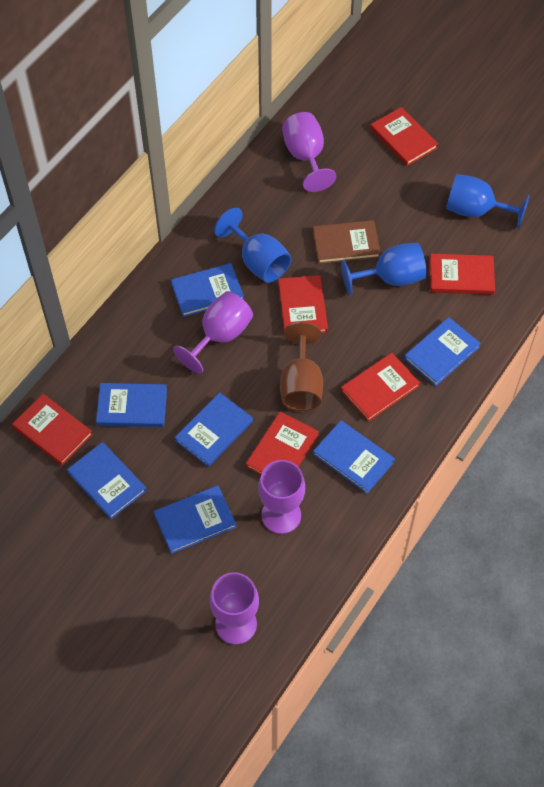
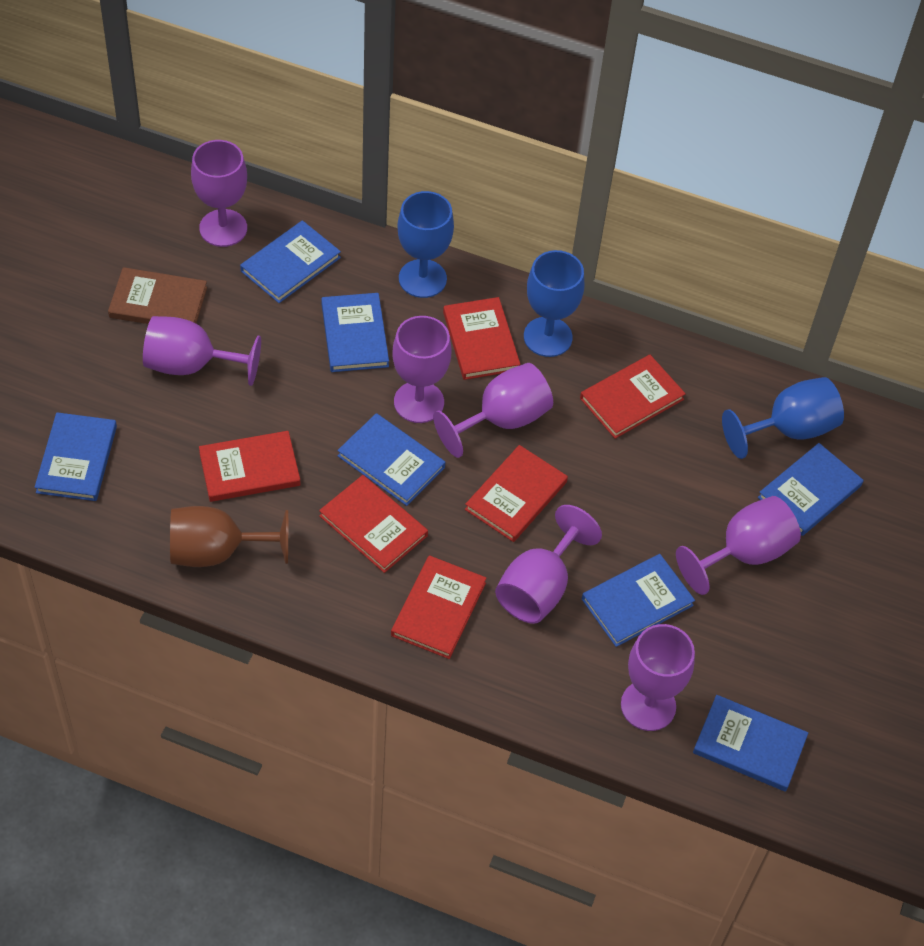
purple goblet: [173,291,253,374] [210,572,259,645] [258,460,305,534] [282,112,336,192] = 4 -> [143,316,261,386] [191,140,247,247] [392,316,451,423] [433,363,553,458] [495,505,602,624] [621,624,695,731] [676,496,801,595] = 7

